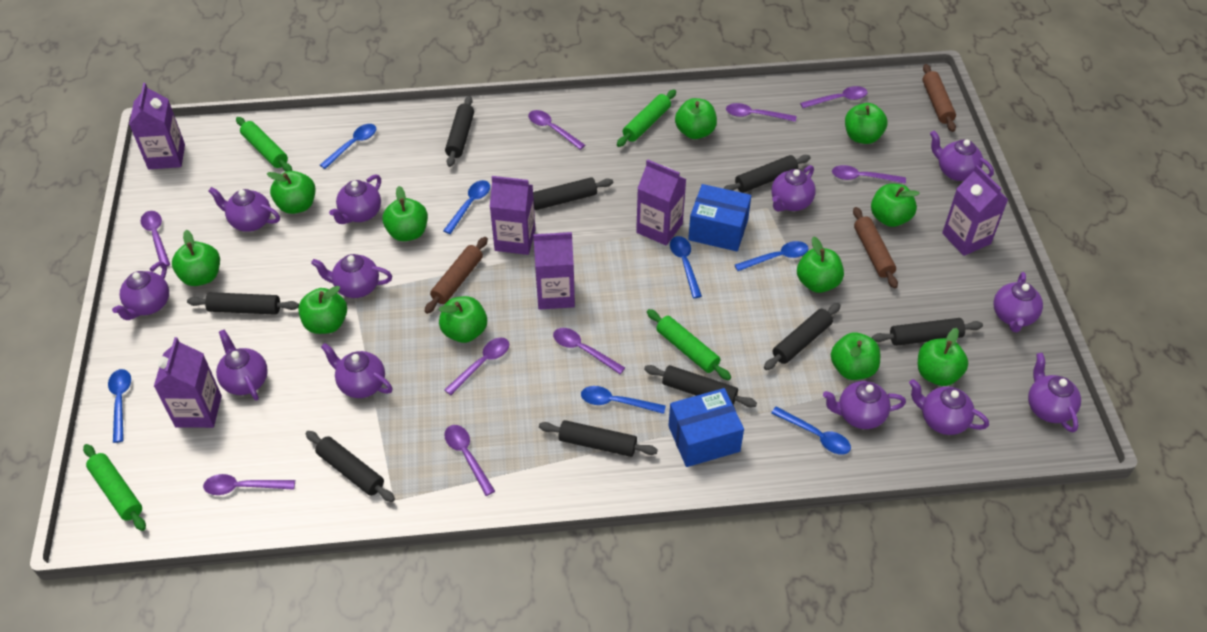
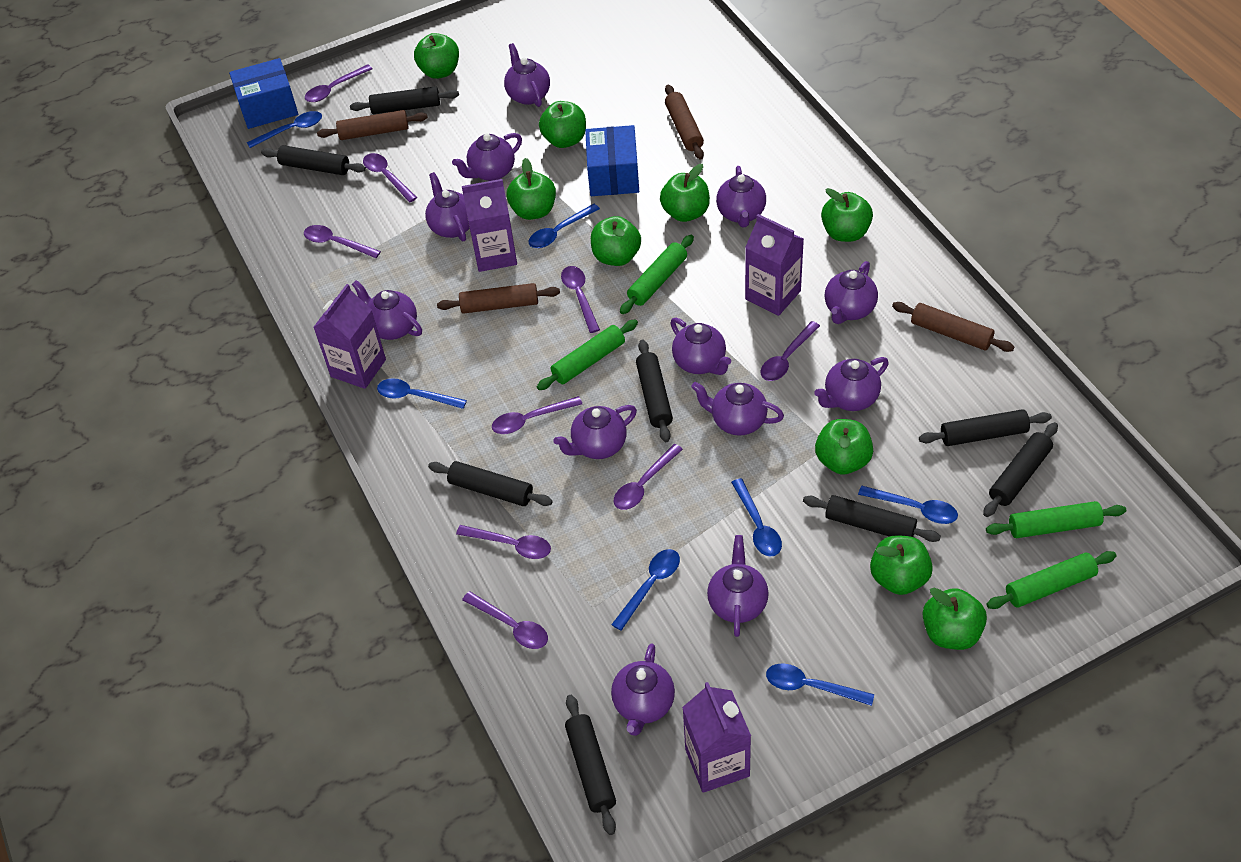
black rolling pin: [187,292,299,315] [306,431,395,502] [445,96,474,167] [533,177,613,210] [539,420,658,457] [644,365,757,408] [723,155,811,193] [764,303,841,370] [872,318,983,346] = 9 -> [261,145,366,175] [350,86,459,114] [428,461,553,506] [565,695,616,835] [636,340,673,442] [803,495,941,542] [919,409,1052,446] [983,422,1058,517] = 8
brown rolling pin: [425,237,488,314] [853,207,898,289] [922,64,956,132] = 3 -> [317,110,428,140] [437,283,560,314] [665,85,704,160] [892,302,1014,352] = 4
green apple: [172,230,220,286] [267,171,315,214] [298,286,347,334] [382,186,428,241] [439,296,487,343] [675,98,717,139] [797,236,844,293] [831,332,880,380] [845,103,887,144] [871,184,920,227] [918,328,968,386] = 11 -> [414,33,459,79] [507,158,556,220] [539,101,586,148] [591,216,641,266] [660,164,710,222] [815,419,873,475] [821,188,873,242] [870,535,933,595] [922,588,987,650] = 9
purple carton: [129,83,185,169] [154,337,222,428] [490,176,536,255] [533,232,575,310] [636,159,686,245] [942,165,1008,256] = 6 -> [313,284,386,389] [462,179,517,272] [682,682,751,793] [745,214,804,316] = 4

